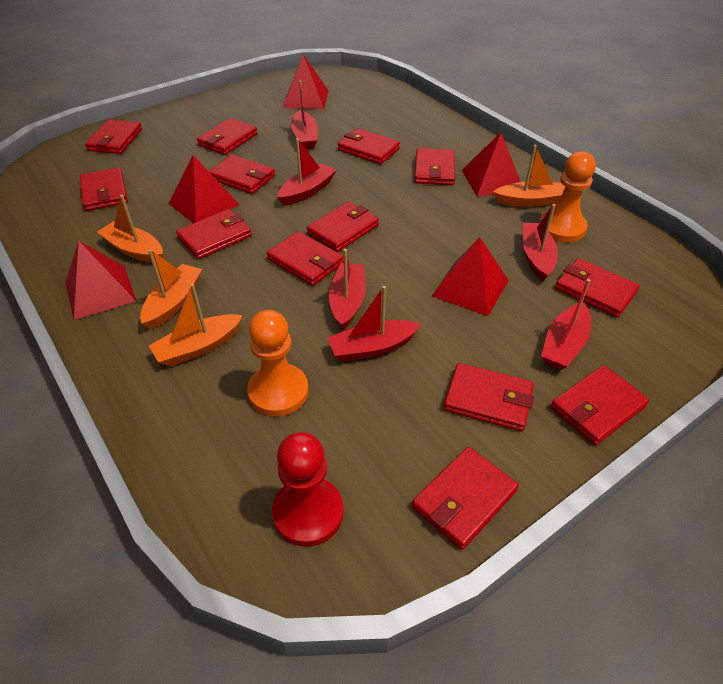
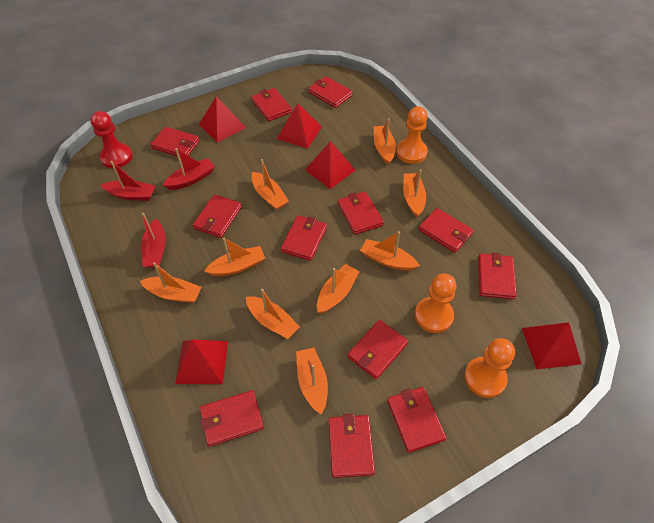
orange boat: [97,195,163,263] [140,249,202,329] [149,284,243,366] [493,145,565,207] = 4 -> [140,262,202,303] [204,237,265,276] [246,289,300,339] [251,159,289,210] [296,348,328,414] [317,264,360,314] [360,231,420,271] [374,118,396,165] [403,170,426,217] = 9
orange pawn: [247,310,309,416] [539,151,596,242] = 2 -> [396,106,428,164] [415,273,457,333] [465,338,515,398] = 3
red boat: [277,138,336,206] [291,80,318,149] [327,286,421,362] [329,249,365,330] [523,204,558,281] [541,279,591,370] = 6 -> [100,161,156,201] [141,213,166,268] [162,148,215,190] = 3
red wallet: [80,167,128,211] [85,120,142,154] [176,209,252,259] [197,118,257,155] [209,155,275,194] [267,231,344,286] [307,202,379,252] [338,128,400,165] [412,447,519,550] [414,148,455,185] [444,363,534,431] [550,365,649,445] [555,258,640,317] = 13 -> [151,127,200,156] [193,194,242,238] [200,390,264,447] [251,88,292,121] [281,215,327,261] [309,76,353,108] [329,414,375,478] [338,191,384,235] [348,320,408,379] [387,387,446,453] [418,208,474,253] [478,253,517,299] = 12

